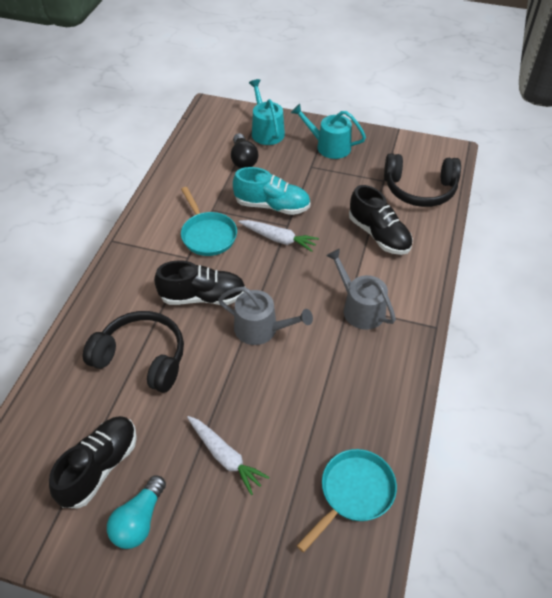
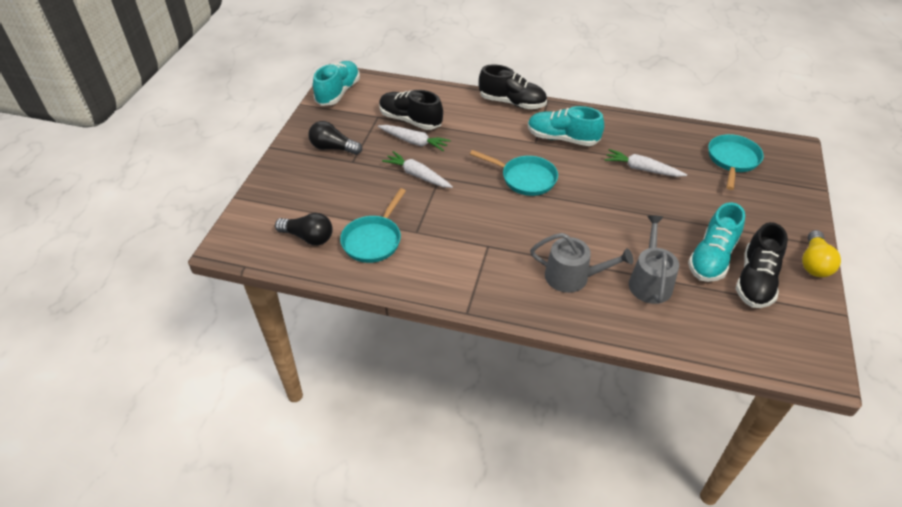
black headphones: [83,311,184,393] [384,153,461,207] = 2 -> none = 0
black light bulb: [231,133,259,168] = 1 -> [275,213,333,245] [308,121,362,155] = 2
turquoise light bulb: [107,476,166,549] = 1 -> none = 0
turquoise pan: [181,187,237,256] [297,449,397,552] = 2 -> [340,188,406,263] [470,150,558,196] [708,134,764,190] = 3
turquoise shoe: [233,167,310,215] = 1 -> [313,61,360,106] [528,106,604,146] [688,202,745,282] = 3
turquoise watering can: [249,79,285,145] [291,104,366,159] = 2 -> none = 0
white carrot: [187,416,269,495] [239,220,319,252] = 2 -> [378,125,450,151] [382,151,453,188] [605,149,687,177] = 3
yellow light bulb: none = 0 -> [802,230,841,277] = 1

